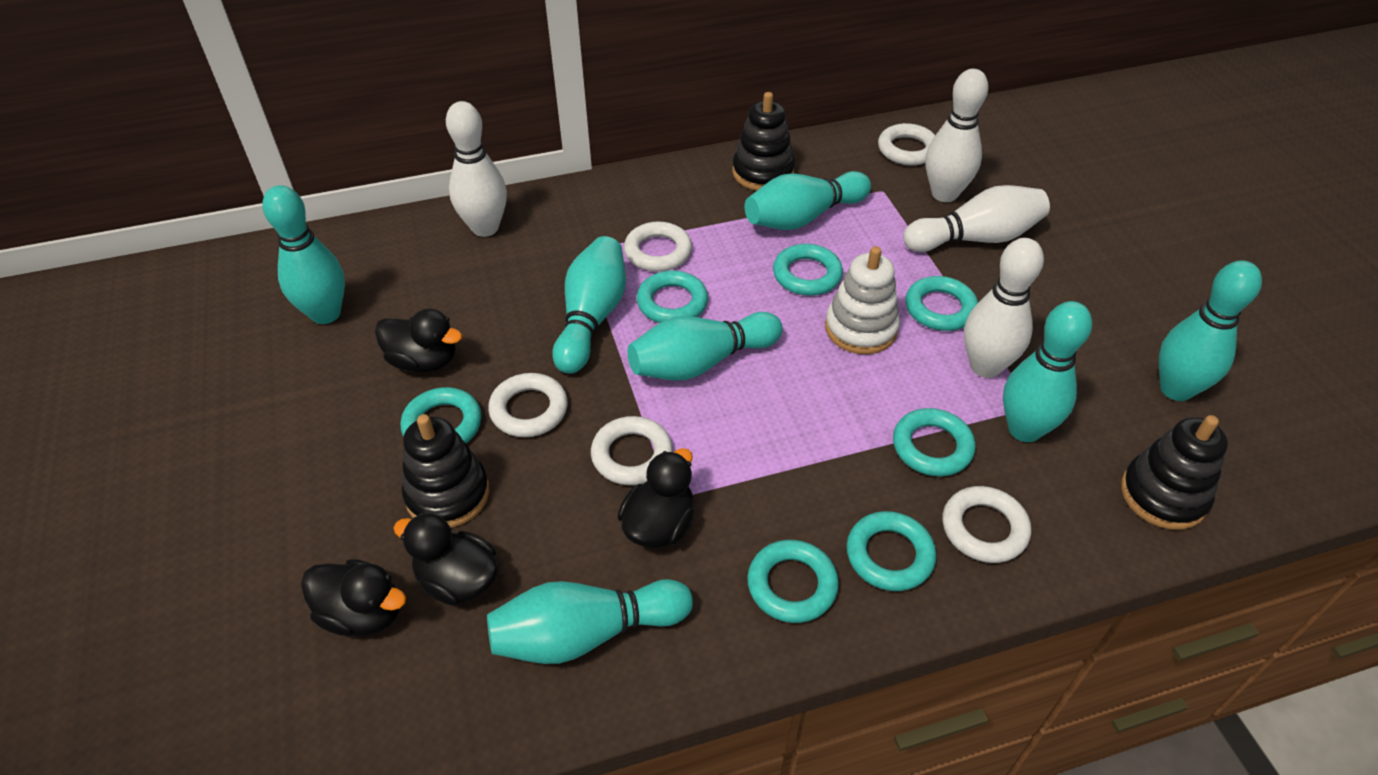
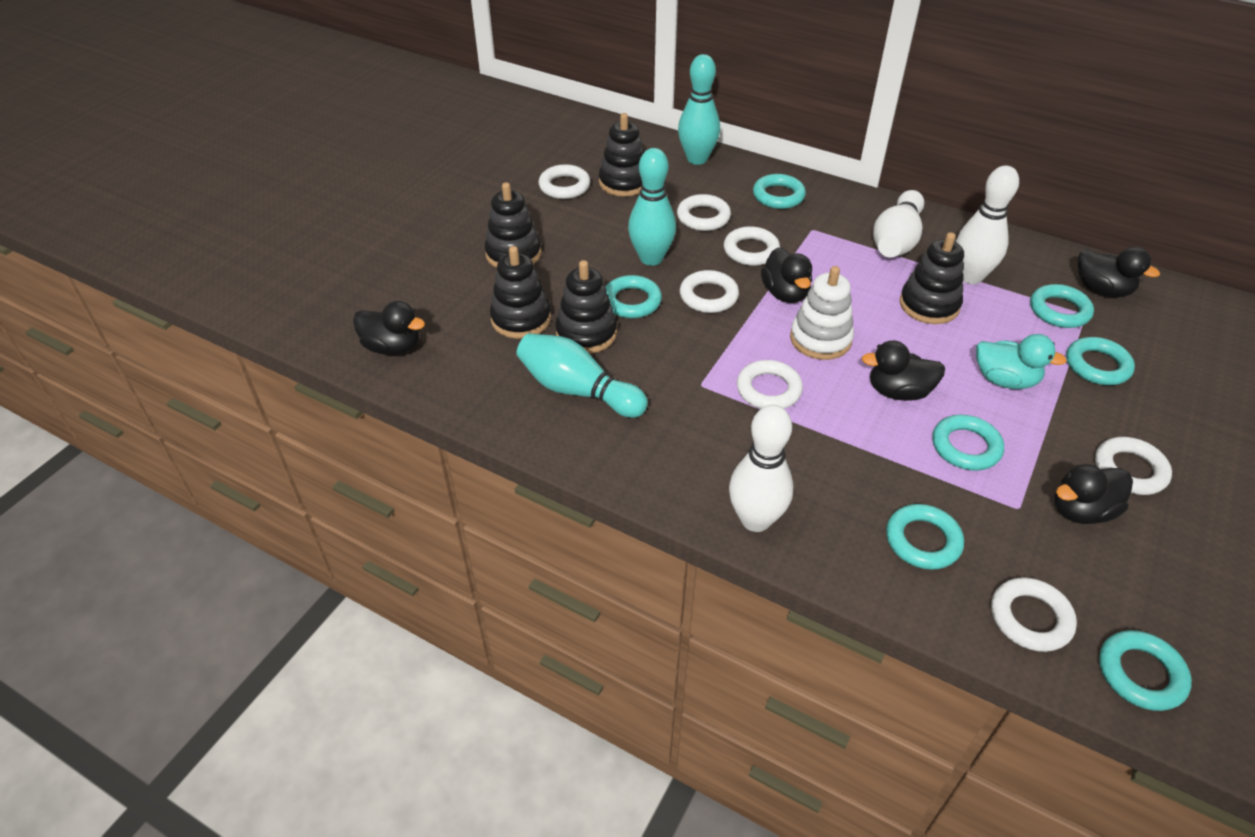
black duck: [301,559,406,636] [375,309,462,373] [393,513,498,606] [618,448,694,548] = 4 -> [353,301,425,355] [761,248,812,303] [862,340,945,401] [1054,464,1133,524] [1077,247,1160,298] = 5
black stacking toy: [402,414,489,528] [732,92,795,191] [1121,415,1228,530] = 3 -> [485,182,542,268] [490,246,551,339] [555,260,617,354] [599,113,645,197] [900,232,964,324] = 5
turquoise bowling pin: [262,185,345,324] [487,579,693,664] [552,236,626,374] [627,312,783,381] [745,171,871,230] [1003,301,1092,442] [1159,261,1262,401] = 7 -> [516,333,648,418] [628,148,676,266] [678,54,720,165] = 3
turquoise duck: none = 0 -> [976,334,1067,389] = 1
white bowling pin: [446,101,507,237] [903,185,1050,252] [926,69,989,202] [964,238,1044,378] = 4 -> [729,405,794,532] [873,190,924,258] [956,165,1019,284] = 3
white ring: [488,373,568,437] [591,416,673,485] [624,221,692,272] [878,123,935,165] [943,486,1031,563] = 5 -> [539,164,590,199] [677,194,731,231] [680,270,739,313] [724,226,780,266] [737,360,803,409] [991,577,1077,652] [1095,437,1172,495] = 7

